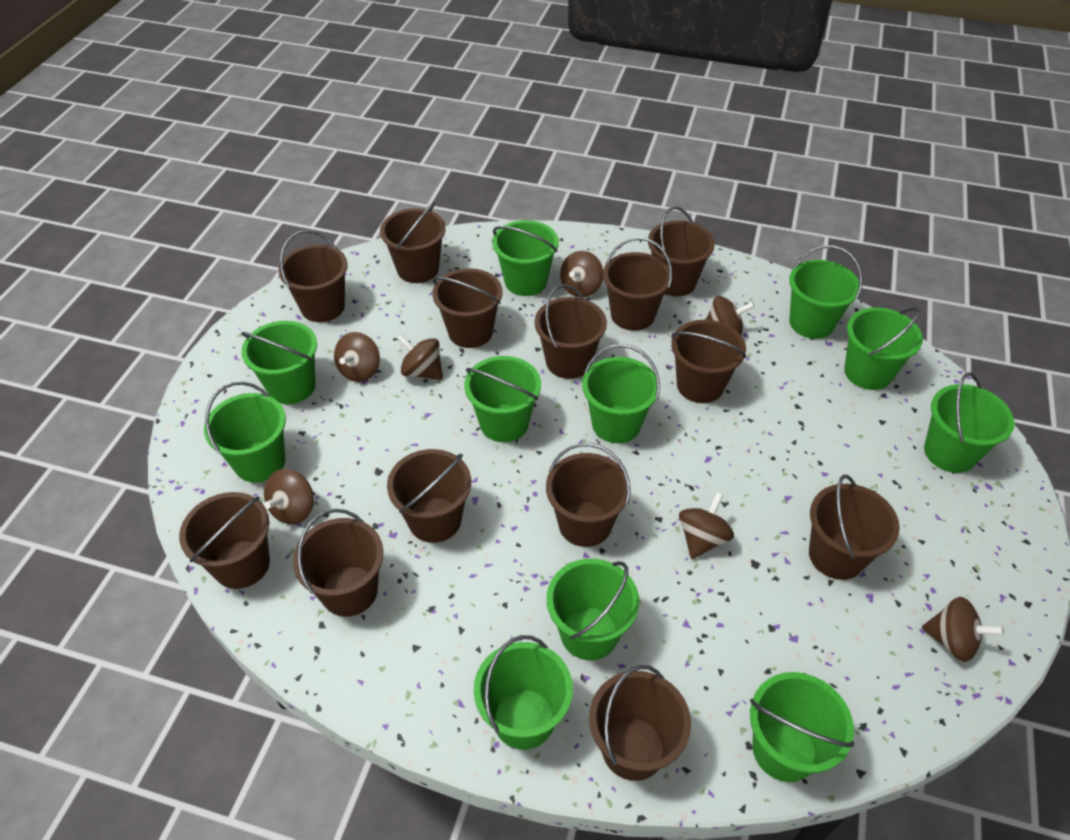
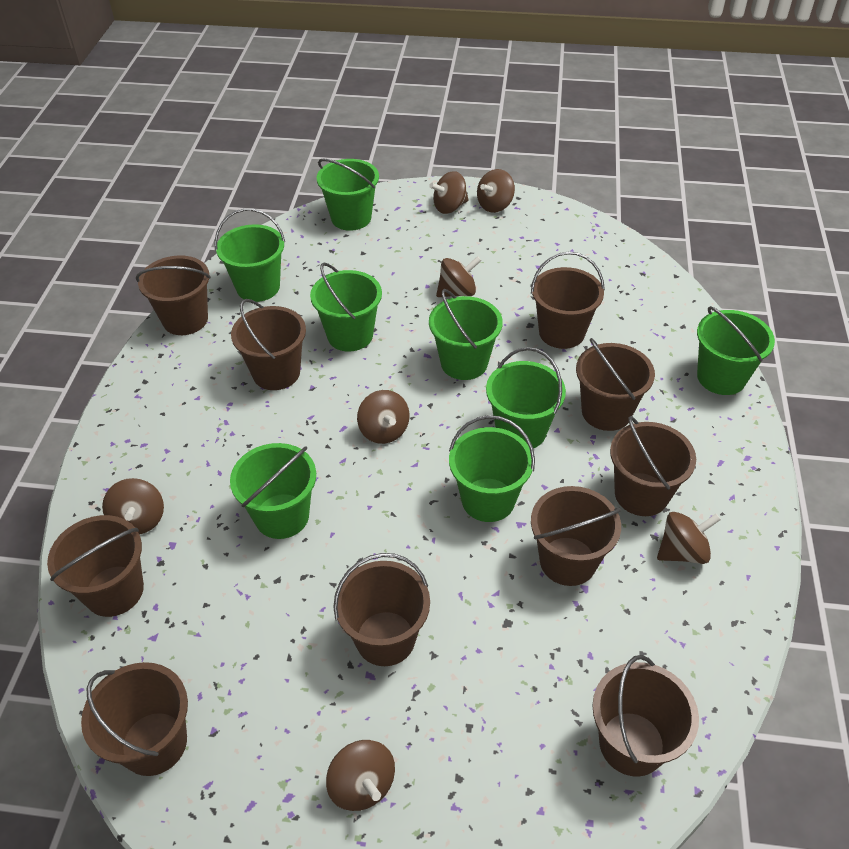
brown bucket: [179,492,270,589] [278,230,348,322] [293,509,384,617] [380,202,446,283] [387,449,471,543] [433,268,503,348] [535,284,607,379] [546,443,630,547] [589,665,691,781] [603,237,672,331] [648,206,715,296] [671,320,746,403] [809,475,900,580] = 13 -> [47,515,144,617] [81,662,188,776] [136,256,211,335] [231,299,306,390] [333,553,430,666] [531,252,605,349] [531,486,621,586] [576,338,655,431] [592,655,699,776] [610,416,696,516] = 10
green bucket: [204,382,286,482] [241,321,317,404] [464,356,541,442] [474,635,573,750] [492,220,559,296] [547,559,639,660] [582,344,660,443] [750,672,854,782] [789,245,862,339] [844,307,923,390] [924,373,1014,473] = 11 -> [214,208,285,302] [230,443,316,539] [310,263,382,351] [316,159,379,231] [429,289,503,380] [449,415,535,522] [486,347,566,448] [697,306,775,395] = 8

